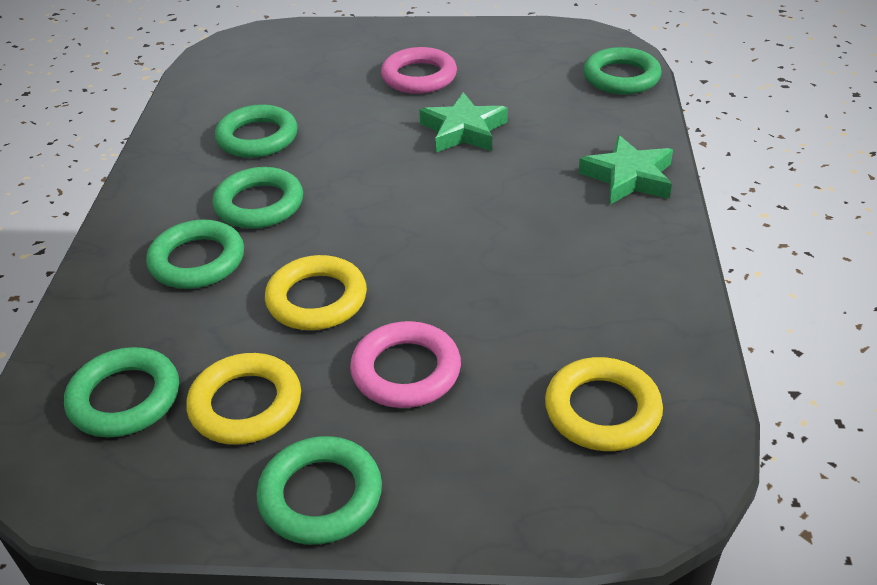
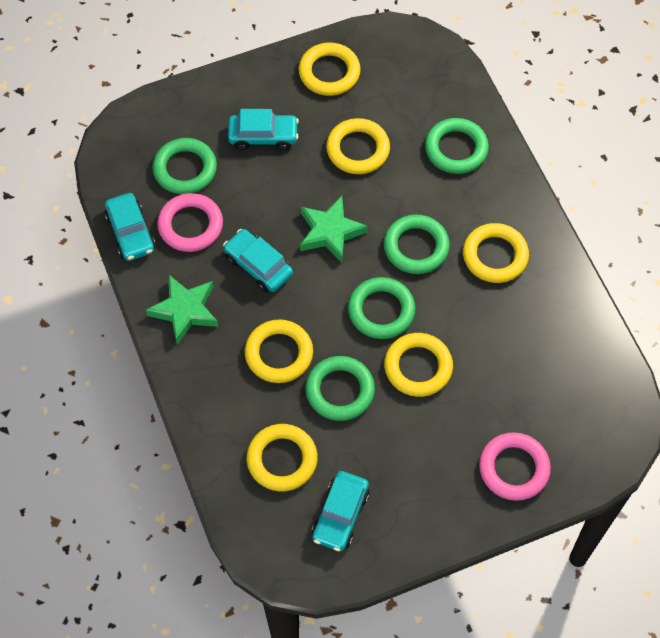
green ring: [64,347,179,438] [146,220,244,289] [212,167,303,229] [215,104,298,158] [256,436,382,545] [583,47,662,94] = 6 -> [153,138,217,194] [306,356,375,421] [348,277,416,339] [384,214,450,274] [425,118,489,174] = 5
turquoise car: none = 0 -> [104,193,156,261] [223,229,293,293] [228,109,299,150] [312,471,370,551] = 4
yellow ring: [186,353,301,445] [265,255,367,330] [545,357,663,451] = 3 -> [245,319,313,383] [247,424,318,491] [299,42,361,96] [326,118,390,174] [384,333,453,397] [463,223,529,283] = 6

